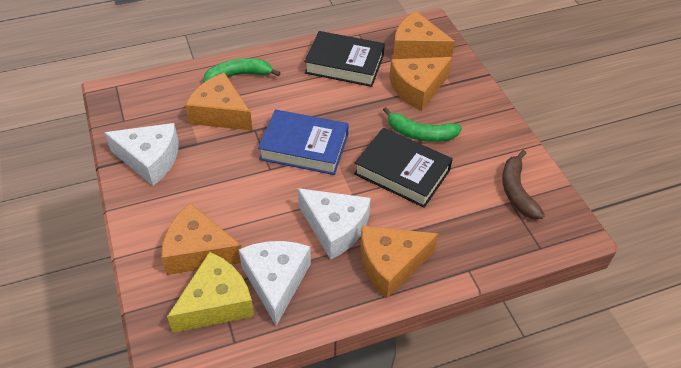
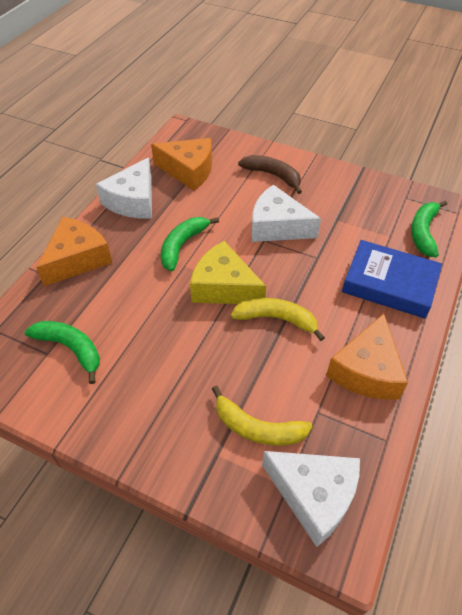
black book: [304,31,385,87] [354,128,453,208] = 2 -> none = 0
green banana: [203,58,281,82] [383,107,462,142] = 2 -> [24,321,100,384] [161,217,219,271] [411,201,447,257] = 3
orange cheese: [161,203,242,275] [185,73,253,131] [361,226,439,298] [389,57,452,111] [393,11,455,59] = 5 -> [36,217,112,286] [151,138,212,191] [326,314,408,399] = 3
yellow banana: none = 0 -> [212,386,313,446] [231,298,325,341] = 2

